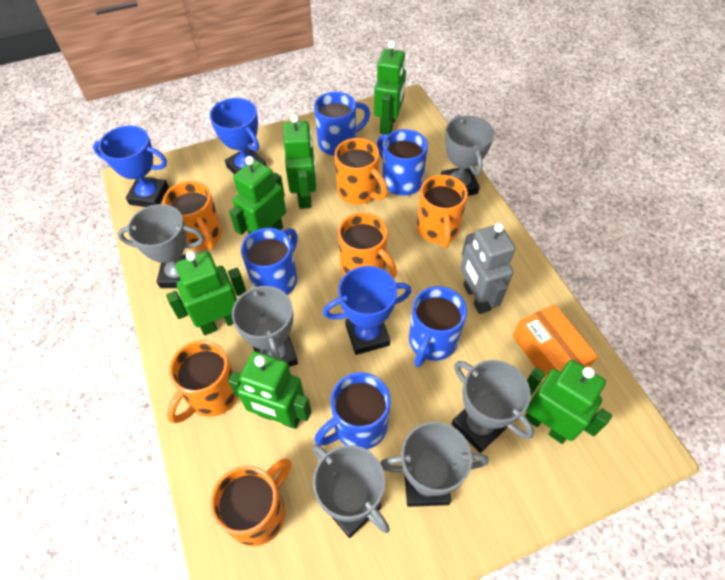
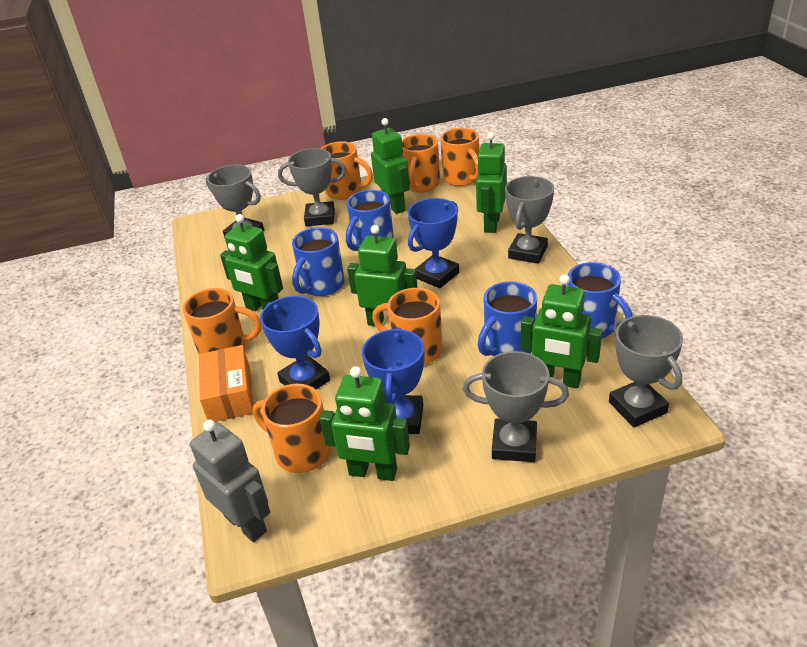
blue mug: [241,228,298,295] [314,92,370,156] [314,372,391,450] [377,129,428,196] [409,286,467,367] = 5 -> [292,227,345,296] [346,190,394,251] [478,282,537,356] [567,262,633,338] = 4
grey trophy: [117,204,204,288] [232,282,298,367] [313,444,390,538] [380,422,489,507] [441,115,494,196] [452,360,534,453] = 6 -> [206,165,264,238] [278,148,346,226] [463,351,569,462] [505,176,554,264] [609,315,683,427] = 5

